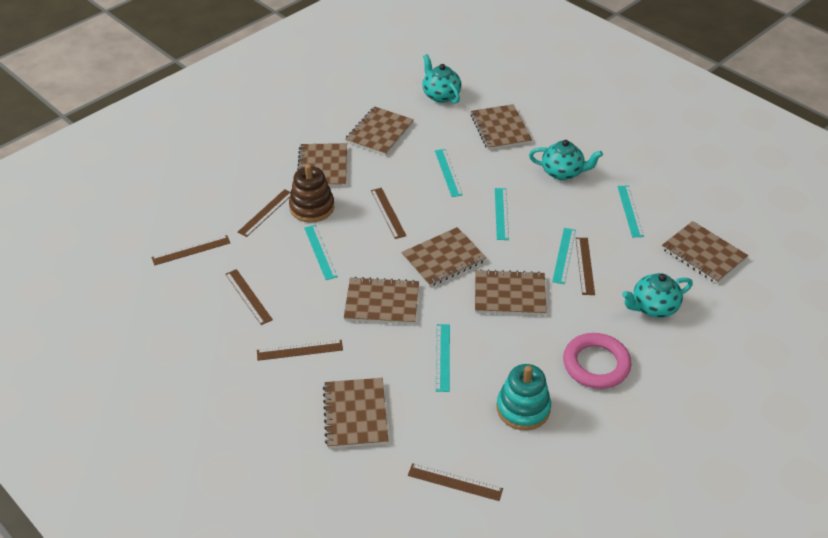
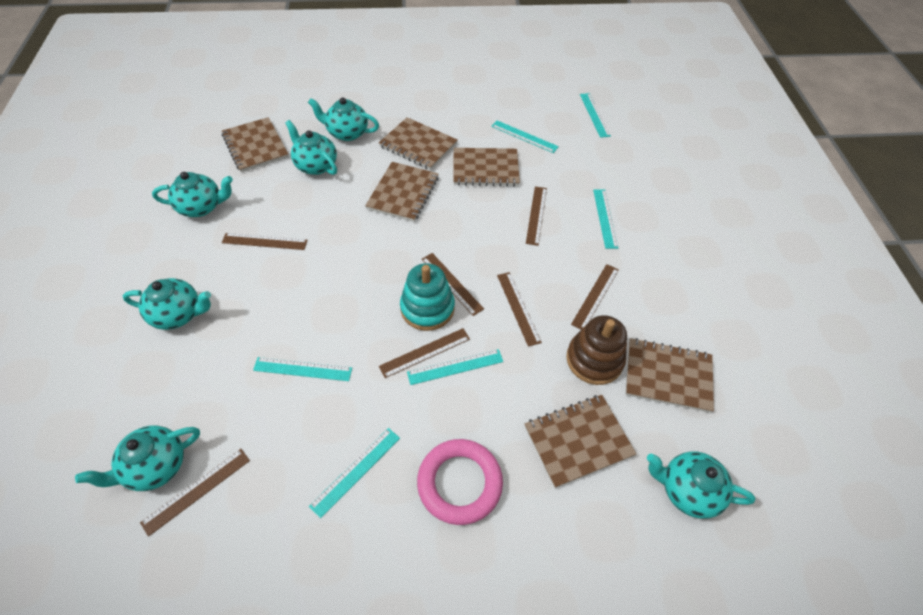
brown notebook: [297,143,347,187] [323,378,389,449] [344,277,419,324] [345,106,414,156] [401,227,486,287] [471,104,532,150] [475,269,547,315] [662,221,748,284] = 8 -> [222,117,289,172] [365,162,439,222] [379,117,458,170] [453,148,520,186] [525,395,636,488] [626,338,714,413] = 6
turquoise teapot: [422,54,461,104] [529,140,603,180] [622,273,693,318] = 3 -> [75,426,200,491] [123,278,211,330] [152,172,233,217] [285,120,337,175] [308,97,379,141] [647,451,755,519] = 6

